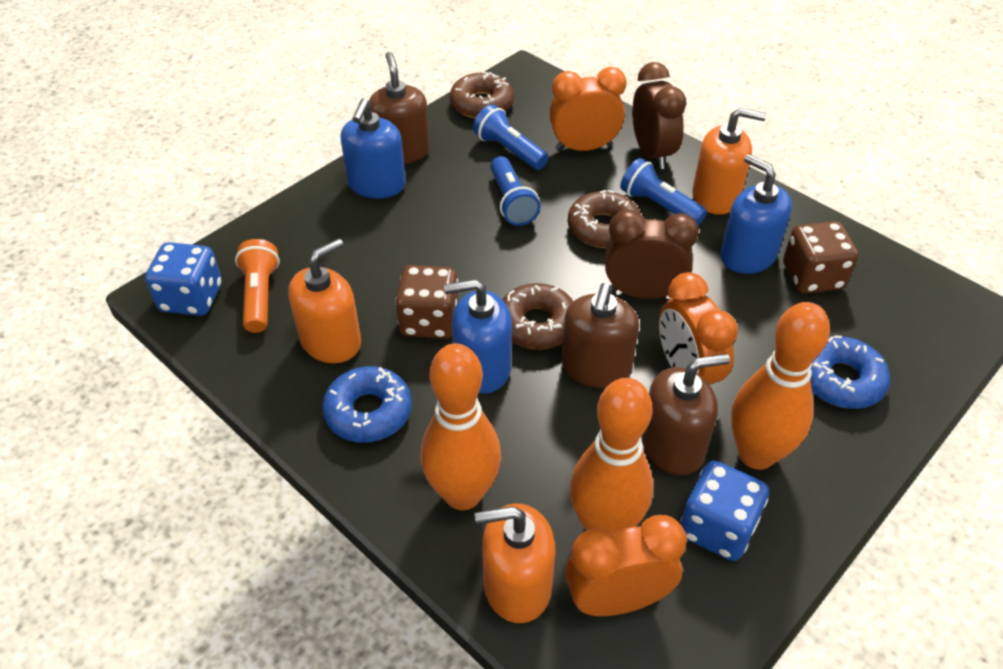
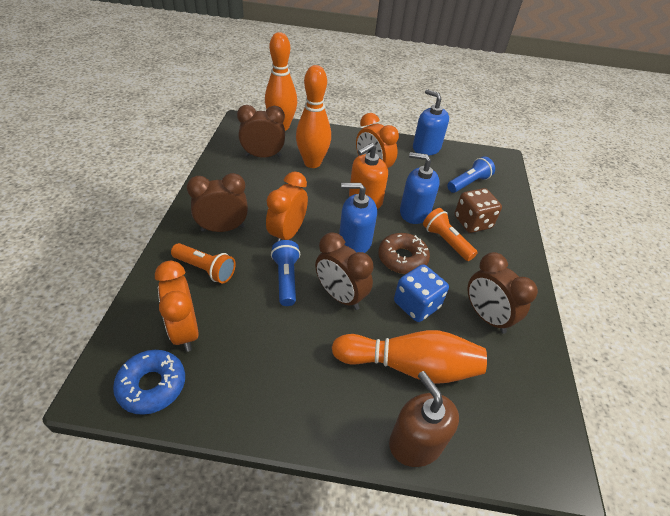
blue dice: [145,242,222,316] [680,461,769,561] = 2 -> [394,264,449,322] = 1
blue donut: [322,366,412,443] [810,335,890,409] = 2 -> [113,350,185,415] = 1
blue flashlight: [473,104,548,170] [490,156,540,226] [620,158,707,226] = 3 -> [271,240,300,306] [447,156,495,193] = 2
brown clock: [605,209,699,299] [632,62,687,169] = 2 -> [187,173,248,232] [237,105,285,158] [315,232,374,310] [467,252,538,334] = 4
brown dice: [395,265,459,339] [783,221,859,293] = 2 -> [455,188,502,233] = 1
brown donut: [450,71,514,119] [502,283,573,350] [568,190,641,248] = 3 -> [378,233,430,274] = 1
brown soap dispenser: [369,52,430,164] [561,283,639,388] [641,354,730,475] = 3 -> [389,371,459,467] = 1
orange flashlight: [235,239,280,333] = 1 -> [171,243,236,283] [423,208,478,261] = 2
orange soap dispenser: [288,238,361,363] [474,503,556,623] [692,108,766,215] = 3 -> [349,143,388,209] = 1

